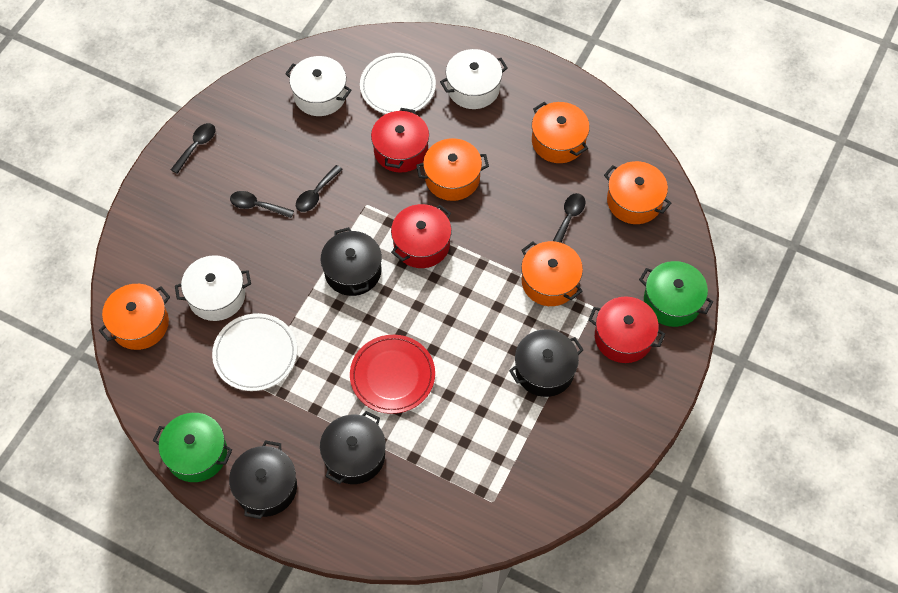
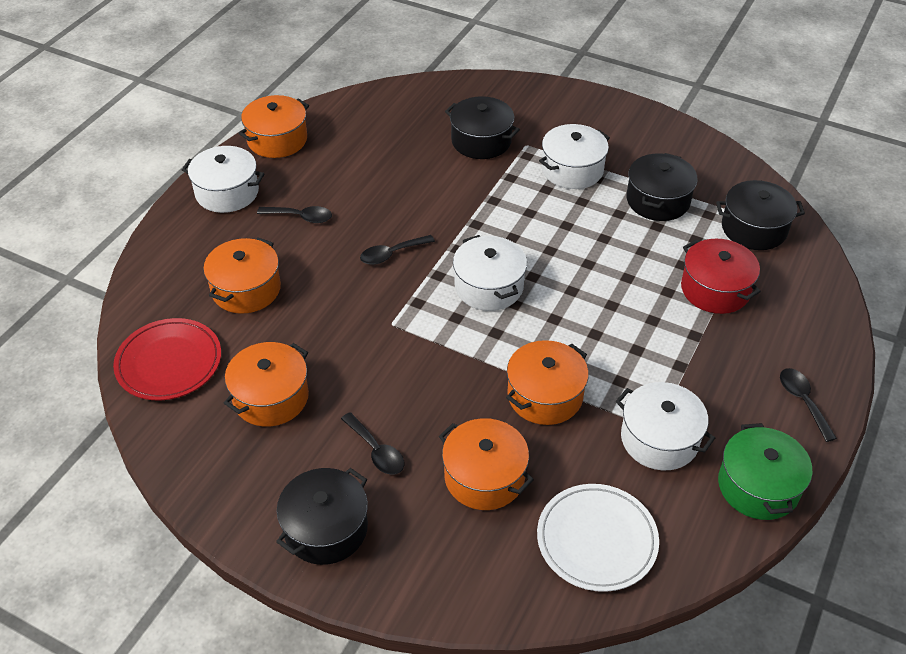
green pot: [153,413,232,482] [639,261,713,327] = 2 -> [718,423,812,520] = 1
red pot: [371,108,429,173] [391,204,452,268] [588,297,665,363] = 3 -> [681,239,761,314] = 1
white plate: [212,313,297,391] [360,53,436,114] = 2 -> [537,484,659,592] = 1
white pot: [175,255,251,321] [285,56,352,116] [440,49,508,109] = 3 -> [182,146,264,213] [453,235,527,311] [539,124,610,189] [616,382,715,470] = 4

